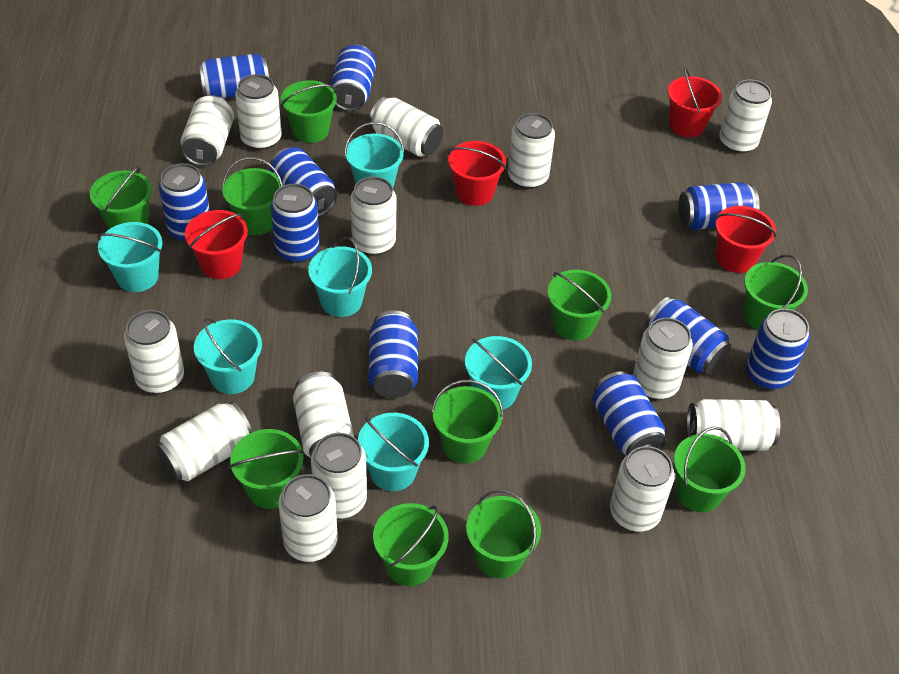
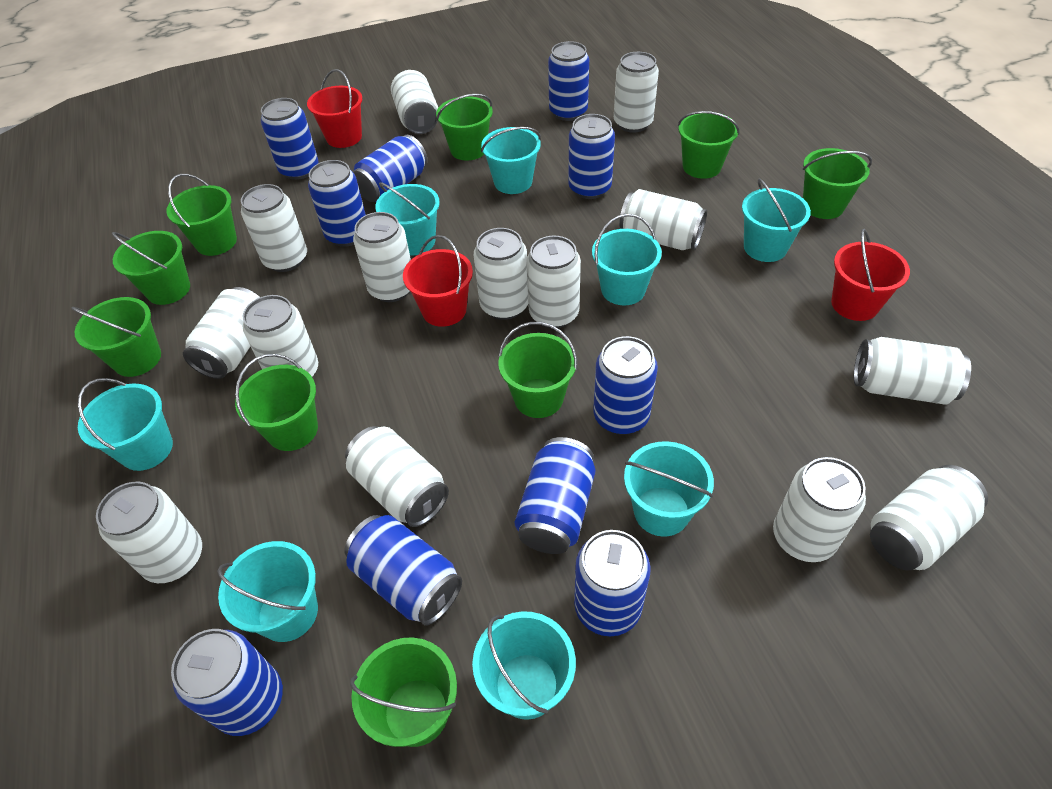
green bucket: [90,166,152,229] [222,157,283,235] [229,429,304,509] [281,80,337,143] [373,503,449,586] [431,380,503,463] [466,490,541,578] [548,270,611,341] [674,427,745,512] [744,255,808,330] = 10 -> [71,297,161,377] [112,231,190,305] [166,174,237,256] [235,354,318,451] [350,638,457,747] [436,94,493,161] [498,322,577,418] [678,111,740,179] [803,148,872,219] = 9
red bucket: [185,210,248,279] [448,141,506,206] [668,67,722,137] [715,206,776,273] = 4 -> [307,69,362,148] [403,235,473,327] [831,229,910,321] = 3
turquoise bucket: [97,222,162,292] [194,318,262,394] [308,237,372,317] [345,122,404,187] [358,413,429,491] [465,336,532,410] = 6 -> [78,378,173,471] [217,541,318,642] [375,182,440,255] [472,611,576,720] [481,127,541,194] [592,214,662,305] [624,441,714,537] [742,179,811,262] = 8

